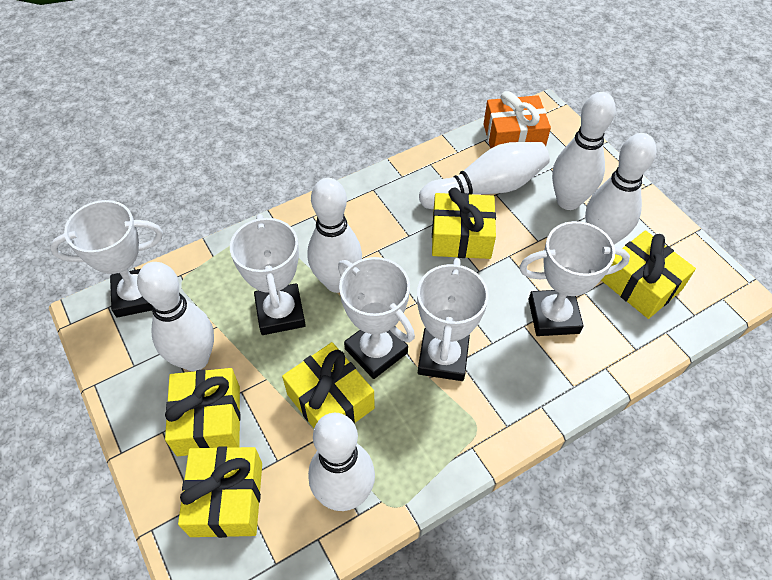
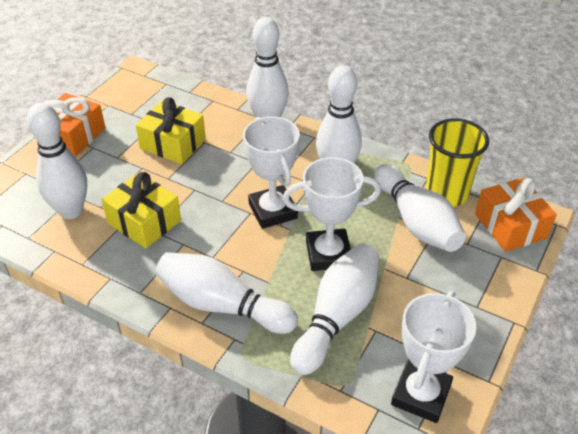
orange gift: [483,91,551,149] = 1 -> [43,93,106,157] [475,178,557,252] = 2
white trophy: [50,200,163,318] [230,214,306,335] [338,257,415,379] [417,258,489,381] [519,221,630,336] = 5 -> [243,116,300,229] [283,157,381,271] [391,291,476,423] = 3
yellow cup: none = 0 -> [426,118,489,207] = 1
yellow gift: [165,368,241,456] [178,446,262,538] [282,342,375,428] [432,188,496,259] [601,230,696,319] = 5 -> [102,172,181,248] [136,97,206,164] = 2

